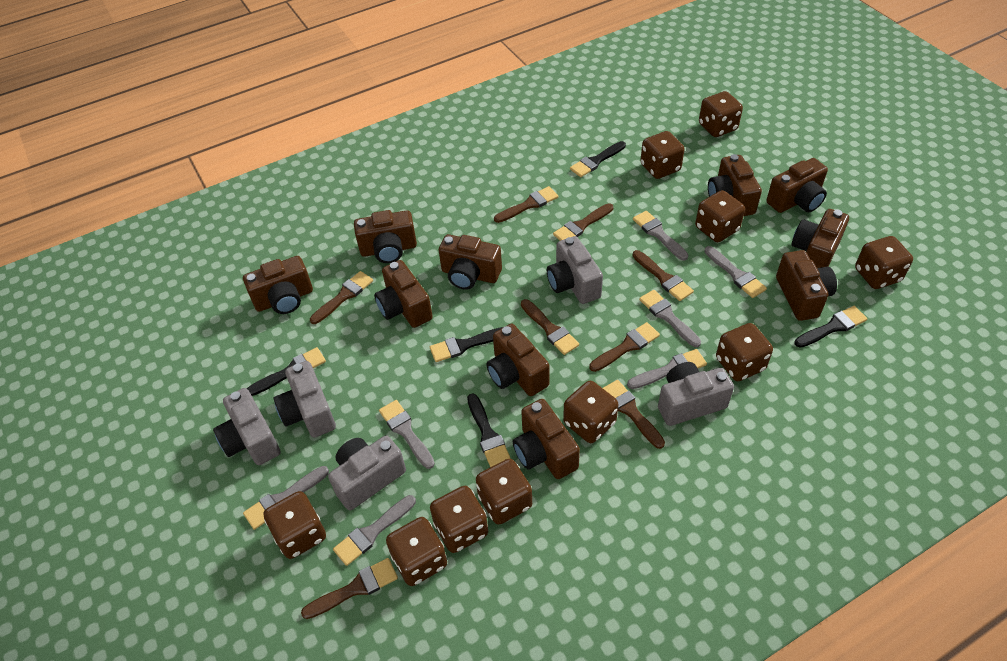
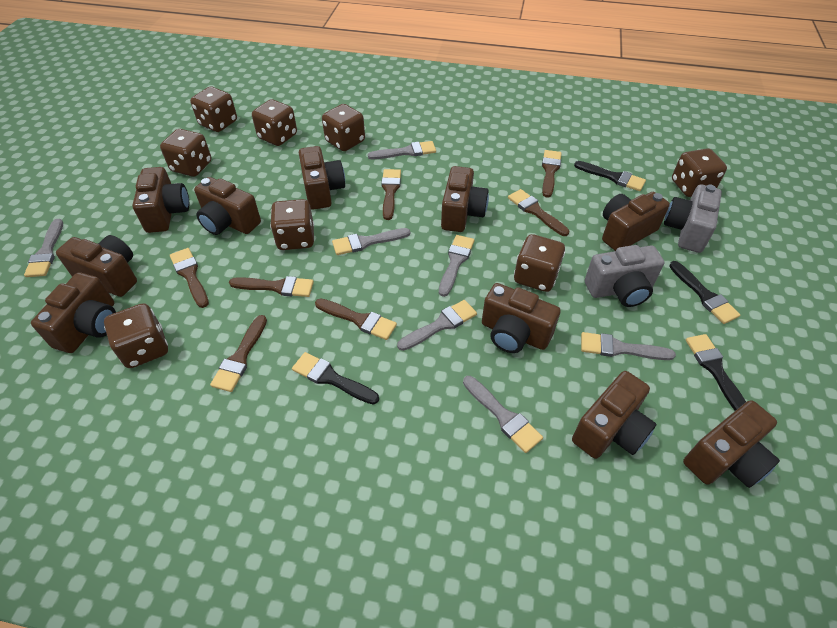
black brush: [247,347,326,396] [430,327,503,362] [467,393,511,467] [570,141,626,177] [795,306,868,348] = 5 -> [292,352,379,405] [574,161,646,191] [669,261,741,324] [686,334,746,411] = 4
brown brush: [301,558,398,619] [310,271,373,324] [494,186,558,223] [521,299,579,355] [553,203,613,241] [589,322,660,372] [603,380,665,449] [633,250,694,301] = 8 -> [170,248,209,308] [210,315,267,392] [229,276,314,297] [315,298,397,340] [381,169,401,220] [508,189,569,236] [542,150,562,198] = 7
brown dice: [264,491,326,559] [386,517,447,586] [430,486,488,553] [476,459,532,525] [563,381,618,443] [640,131,685,179] [695,190,745,242] [699,91,743,137] [716,323,773,381] [855,236,913,289] = 10 -> [104,303,168,368] [160,129,211,177] [190,87,237,132] [252,99,297,146] [270,199,314,250] [322,104,365,151] [514,234,565,292] [672,148,727,197] = 8
grey camera: [213,388,281,465] [274,361,336,438] [328,435,406,511] [547,236,603,304] [658,362,734,426] = 5 -> [585,245,664,307] [664,184,722,253] = 2

